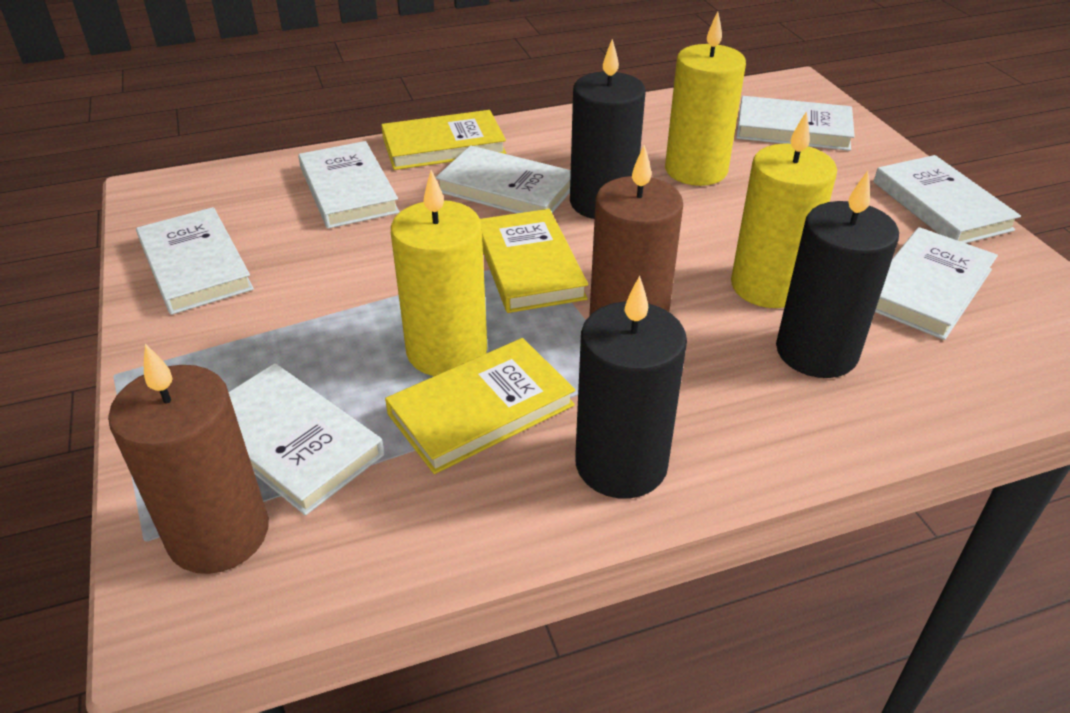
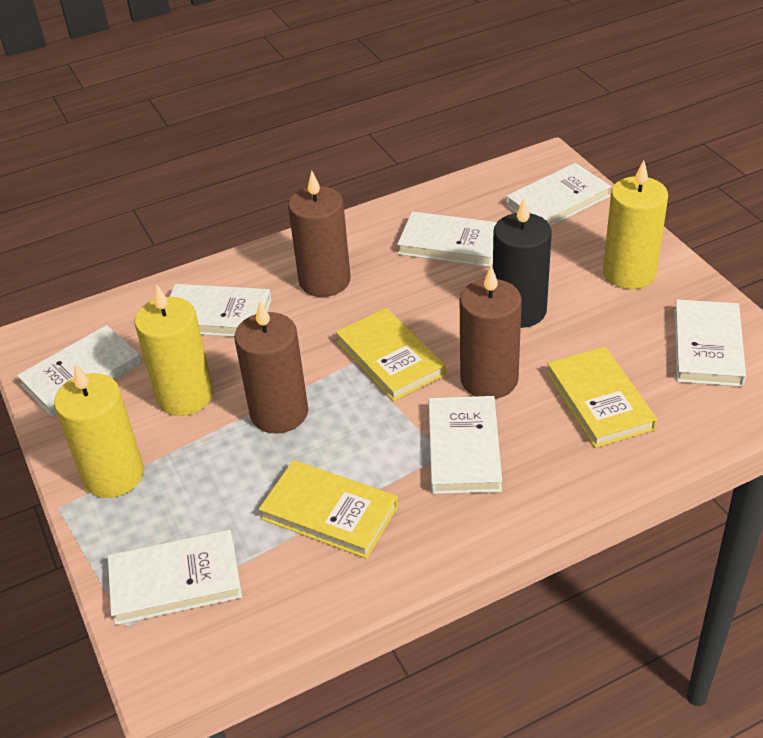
black candle: [570,39,645,219] [575,276,687,498] [776,171,899,378] = 3 -> [493,198,552,328] = 1
brown candle: [108,344,269,574] [589,145,683,316] = 2 -> [234,301,308,433] [288,171,351,297] [460,266,522,399] = 3

